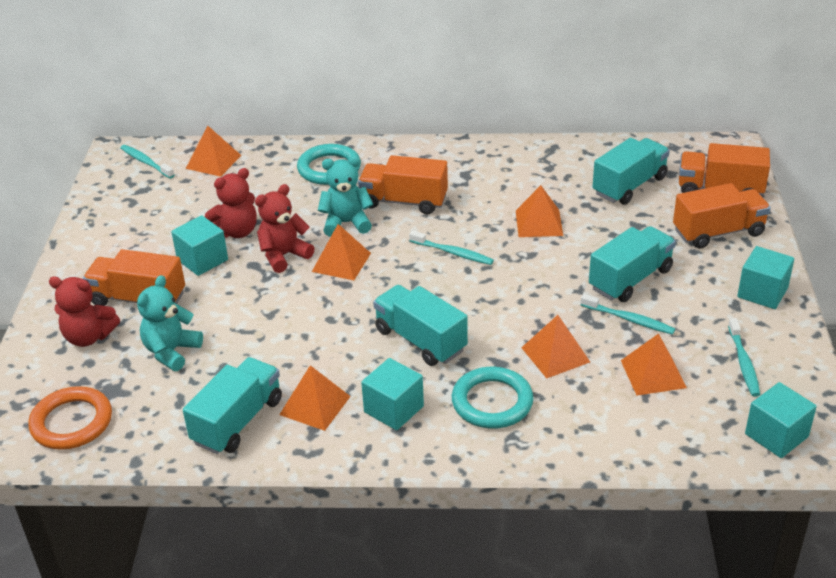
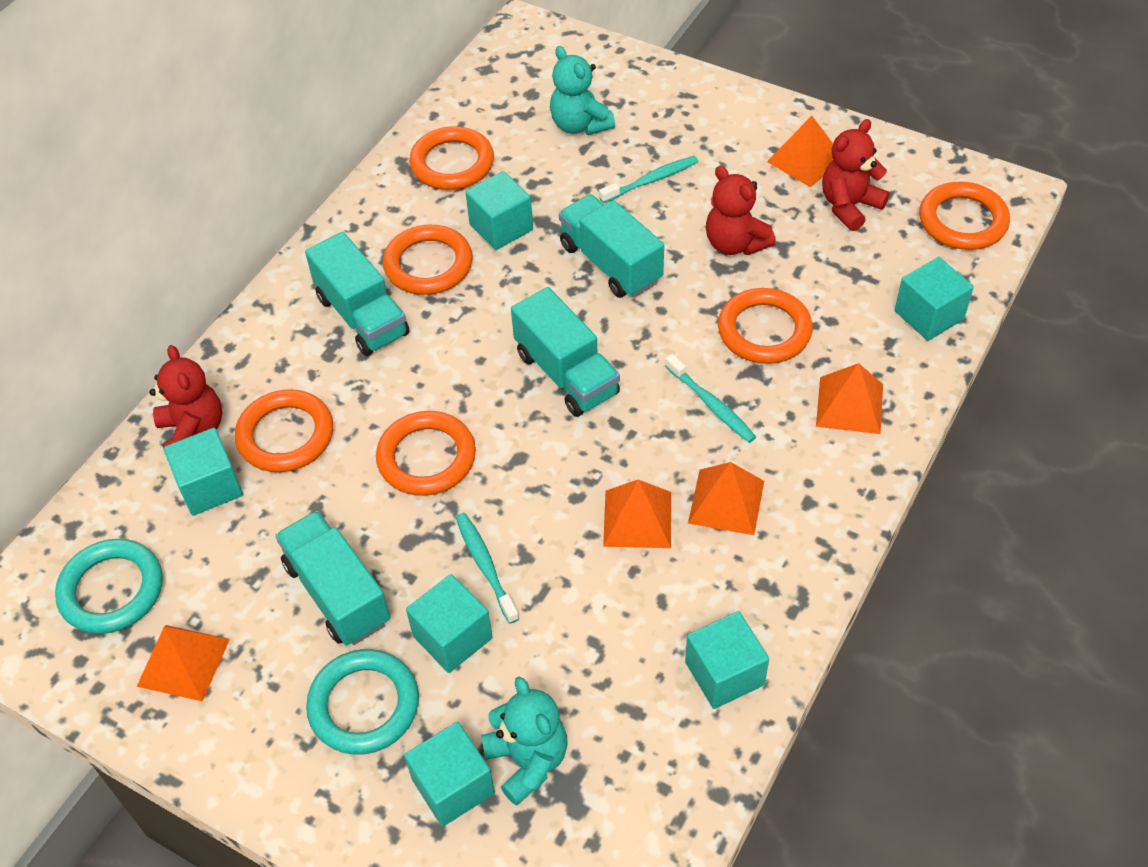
orange pyramid: [186,125,241,177] [279,365,351,431] [312,224,371,280] [516,185,563,237] [521,315,590,378] [621,333,687,396] = 6 -> [137,625,230,702] [603,480,671,548] [688,462,764,535] [767,116,833,187] [816,363,883,434] = 5
orange ring: [28,386,112,450] = 1 -> [235,389,333,472] [376,411,476,496] [383,225,473,295] [409,126,494,190] [718,288,813,364] [919,181,1010,250] = 6
orange truck: [83,249,185,306] [358,155,448,214] [673,183,771,249] [679,143,770,195] = 4 -> none = 0
turquoise cube: [171,215,228,276] [361,358,424,430] [737,246,794,309] [745,382,817,458] = 4 -> [164,428,243,516] [404,722,495,827] [406,574,492,673] [465,171,533,250] [685,611,769,709] [895,257,974,341] = 6
turquoise toothbrush: [120,145,175,178] [409,230,494,265] [581,294,675,335] [728,318,760,397] = 4 -> [456,513,519,624] [599,156,698,203] [665,354,756,443] = 3

